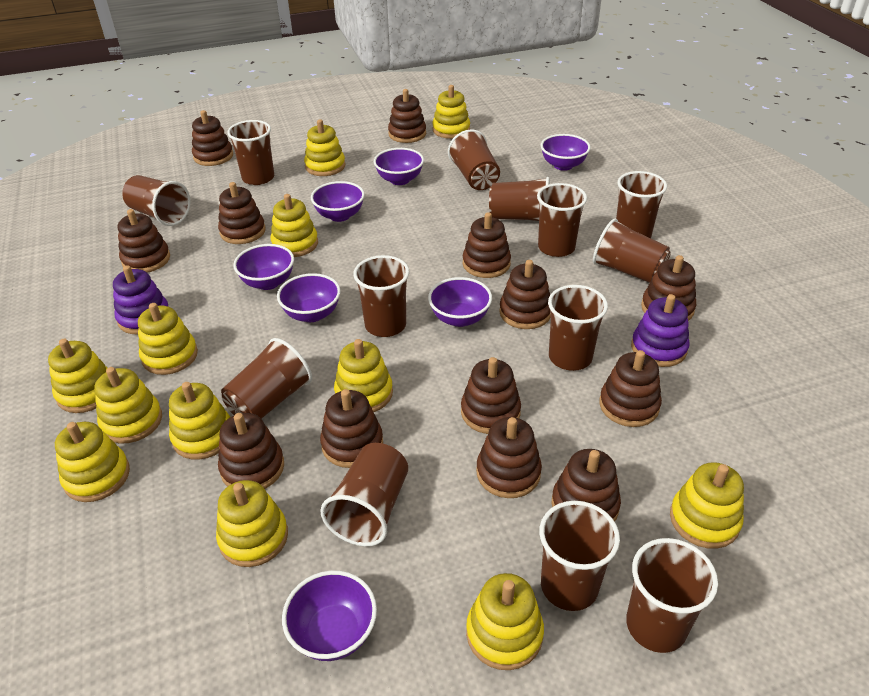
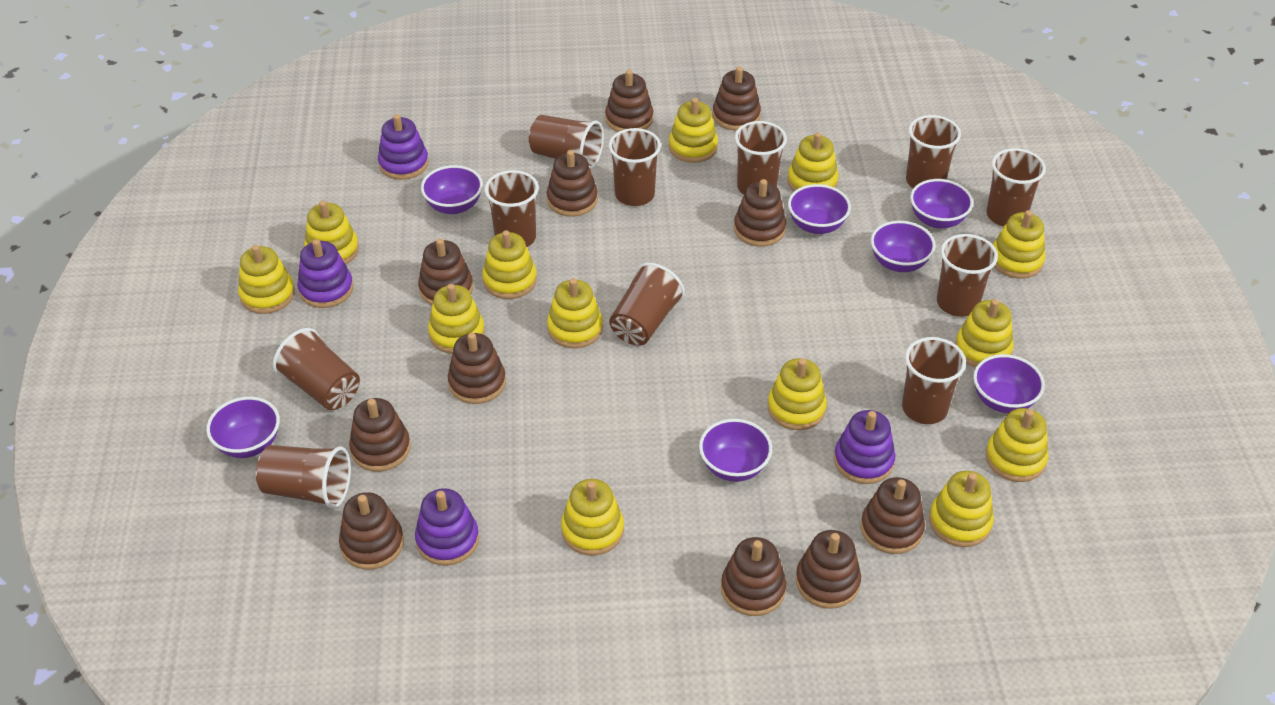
brown cup: [122,175,191,226] [221,338,312,419] [227,120,274,185] [320,443,408,546] [353,255,410,337] [448,129,500,190] [489,177,550,221] [537,183,587,257] [539,501,620,611] [548,285,608,371] [593,219,671,283] [616,171,667,238] [626,538,718,653] = 13 -> [256,445,351,509] [273,328,360,410] [485,170,539,247] [529,115,604,170] [608,128,661,206] [609,263,685,346] [735,121,787,195] [902,337,966,424] [906,115,961,188] [937,234,998,317] [986,148,1046,226] = 11
brown stacking toy: [118,209,170,273] [192,110,233,166] [218,182,265,244] [218,413,284,489] [320,389,383,468] [388,89,426,143] [461,357,521,434] [463,212,511,278] [476,417,542,498] [499,260,551,329] [551,449,621,522] [599,350,662,427] [641,255,696,321] = 13 -> [339,492,404,570] [349,398,411,472] [418,239,473,305] [448,333,506,404] [547,150,598,217] [605,70,653,132] [713,67,761,131] [721,537,786,616] [734,179,786,247] [795,530,861,609] [861,477,925,554] = 11
purple stacking toy: [113,265,169,334] [631,294,690,367] = 2 -> [297,239,354,308] [378,114,429,180] [415,488,479,566] [834,410,895,484] = 4
yellow stacking toy: [48,339,107,413] [55,422,130,502] [94,367,162,443] [138,303,198,375] [169,382,230,460] [216,480,288,567] [270,194,318,257] [304,120,346,176] [334,339,393,412] [432,85,470,139] [466,573,544,670] [670,462,744,549] = 12 -> [238,245,295,314] [304,201,359,264] [428,284,485,354] [482,230,537,299] [547,278,603,348] [561,479,624,556] [669,98,718,163] [768,358,827,430] [787,132,839,191] [929,471,994,547] [955,299,1014,368] [985,408,1048,482] [993,210,1045,279] = 13

